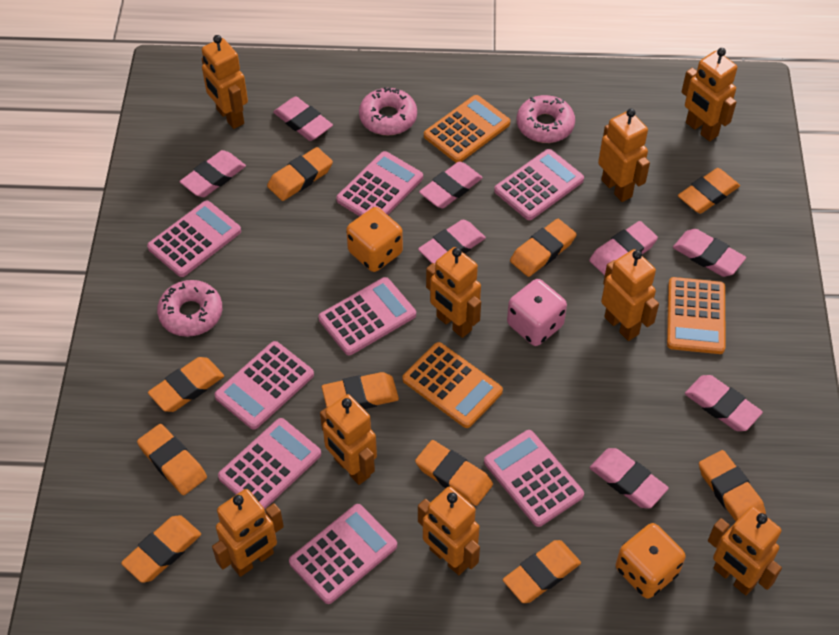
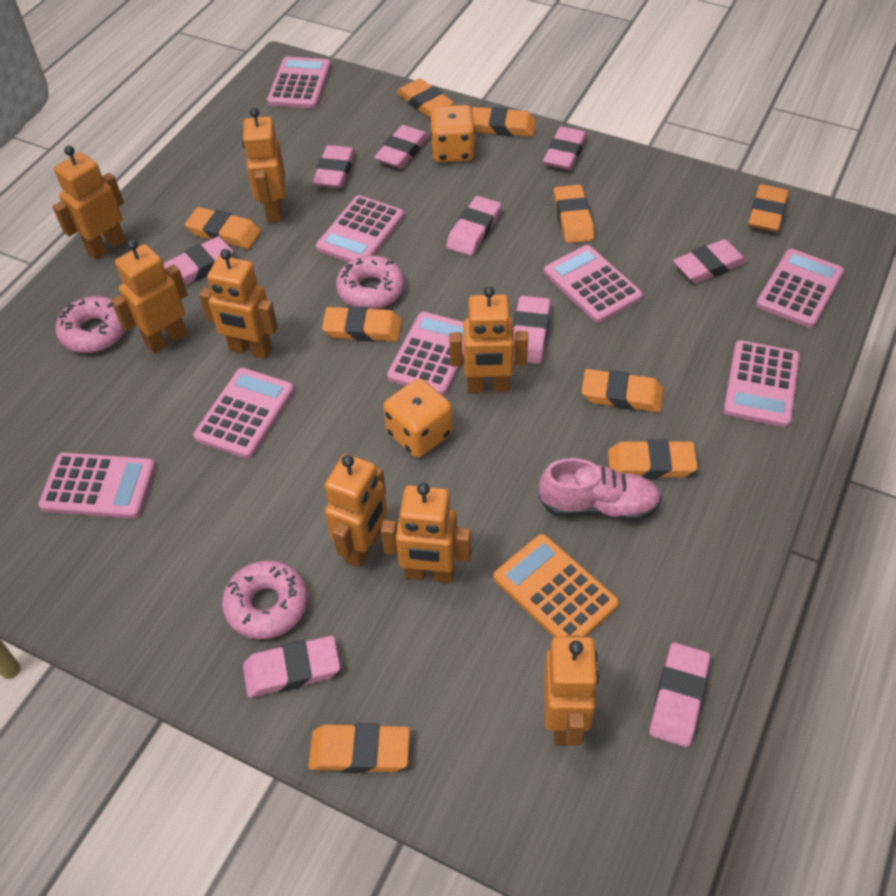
orange calculator: [403,342,503,428] [424,95,510,163] [667,277,726,354] = 3 -> [493,534,619,637] = 1
orange eraser: [121,515,201,583] [137,424,207,495] [148,357,224,412] [267,147,333,201] [322,372,399,409] [415,440,493,506] [503,540,581,603] [510,219,577,277] [678,168,740,214] [699,450,766,521] = 10 -> [185,207,261,249] [308,723,410,773] [322,306,402,342] [397,78,454,118] [472,107,536,137] [554,185,594,243] [581,369,664,413] [608,440,698,479] [748,184,789,232] = 9
orange robot: [202,35,248,129] [212,489,284,577] [320,394,377,485] [418,486,480,575] [426,247,481,338] [598,109,650,202] [601,249,659,341] [682,48,737,141] [708,506,782,595] = 9 -> [53,146,126,260] [111,239,188,354] [199,249,278,359] [242,107,285,223] [325,454,387,568] [381,483,471,583] [449,286,528,393] [544,635,599,745] = 8
pink dice: [507,279,567,346] = 1 -> none = 0
pink eraser: [180,150,246,197] [273,97,333,141] [418,220,486,264] [419,161,483,208] [589,221,658,276] [590,448,669,508] [673,229,746,277] [685,375,763,431] = 8 -> [164,236,233,285] [243,636,340,698] [312,145,356,188] [374,125,429,168] [446,196,501,256] [513,296,551,364] [543,126,587,170] [649,642,710,747] [673,239,747,283] = 9
pink shoe: none = 0 -> [539,458,662,521] = 1

